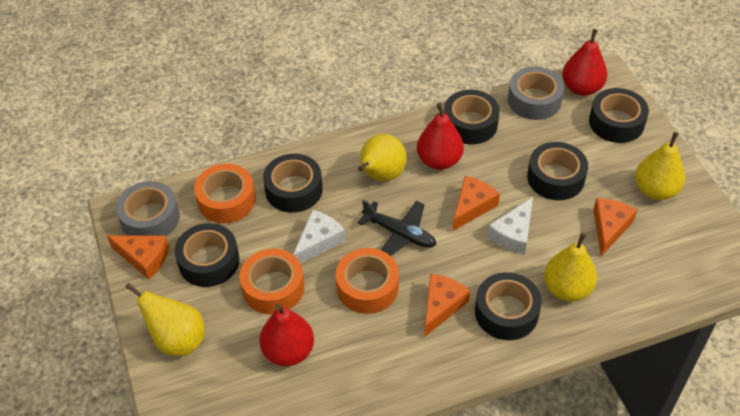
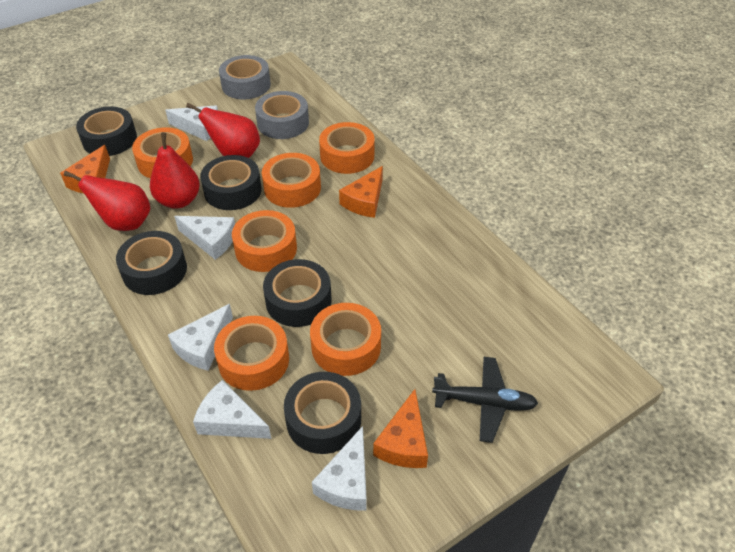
black tape: [175,223,240,287] [263,154,323,213] [444,90,500,144] [475,272,542,340] [527,142,588,200] [589,88,649,143] = 6 -> [76,106,137,156] [116,231,187,295] [200,155,262,210] [263,259,332,327] [284,372,361,454] = 5
orange cheese: [107,236,169,279] [424,274,470,337] [453,176,500,231] [593,198,637,256] = 4 -> [60,145,110,193] [339,166,383,218] [373,389,428,468] = 3
orange tape: [194,164,256,223] [240,249,304,314] [336,248,399,314] = 3 -> [132,127,193,178] [214,316,289,391] [232,210,297,272] [262,153,321,208] [310,303,381,376] [319,122,375,174] = 6
white cheese: [293,210,346,264] [488,197,533,255] = 2 -> [165,105,218,141] [168,304,233,371] [174,216,235,260] [193,380,271,439] [312,426,367,511] = 5
yellow pear: [125,283,205,356] [358,134,407,181] [544,233,597,301] [635,132,685,200] = 4 -> none = 0

